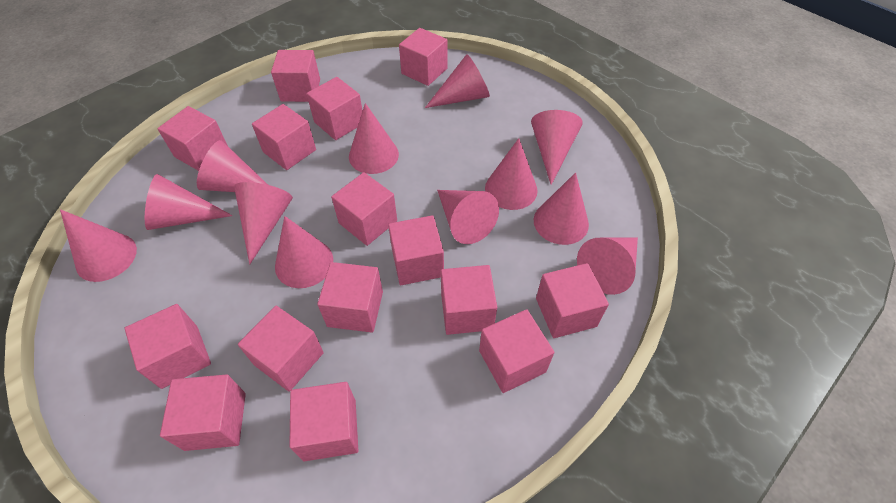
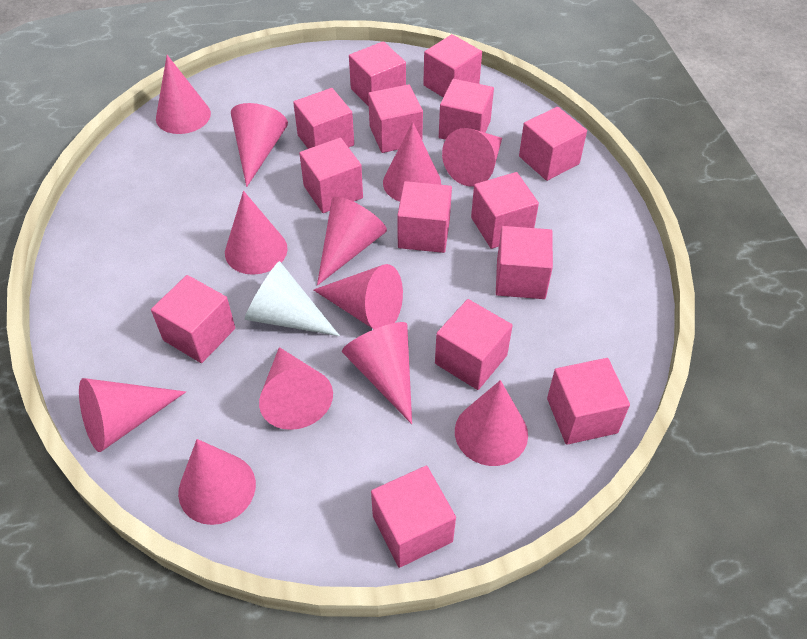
pink cube: [124,304,211,389] [157,106,228,171] [160,374,246,451] [238,306,324,392] [252,104,316,170] [271,50,320,102] [289,382,358,461] [306,77,363,140] [317,262,383,332] [331,172,397,246] [388,215,444,285] [399,28,448,86] [441,265,497,335] [479,309,555,393] [536,263,609,338] = 15 -> [151,275,235,363] [293,88,354,149] [299,138,363,213] [349,41,406,107] [368,84,423,153] [371,466,456,568] [397,181,452,253] [423,34,482,97] [435,299,513,390] [439,79,494,140] [471,172,539,249] [496,226,553,299] [519,107,587,181] [547,358,630,445] = 14
white cone: none = 0 -> [245,261,340,336] = 1

